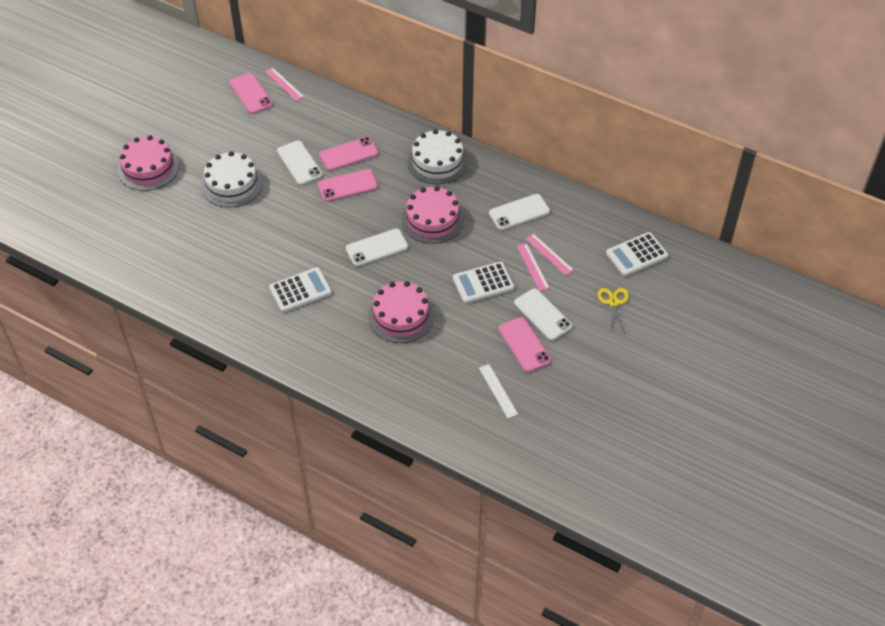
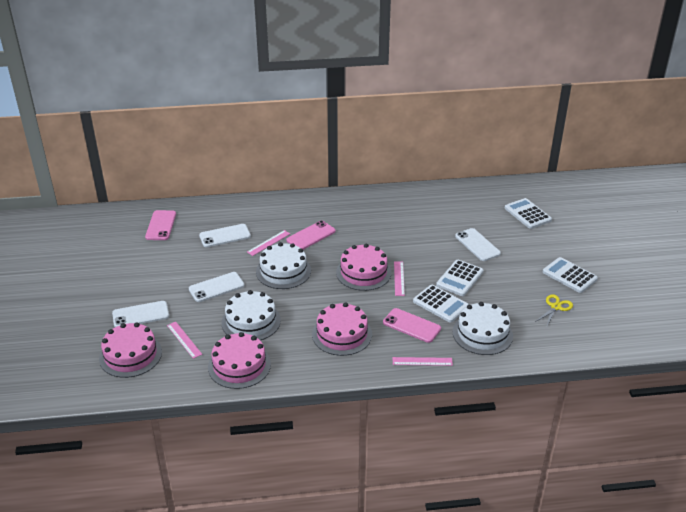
pink cake: [118,135,179,191] [368,281,435,343] [401,186,464,244] = 3 -> [99,323,162,378] [208,332,271,389] [312,302,372,356] [336,244,391,291] = 4
pink phone: [230,73,273,114] [318,169,378,202] [319,137,379,171] [498,317,551,372] = 4 -> [145,210,176,240] [287,220,336,250] [383,308,441,343] = 3
pink ruler: [265,67,304,101] [517,243,550,291] [525,234,574,276] = 3 -> [167,322,202,359] [247,230,290,256] [392,357,453,366] [394,262,405,296] = 4
white cake: [201,151,263,208] [408,129,468,184] = 2 -> [221,290,281,340] [256,242,311,289] [453,302,513,355] = 3
white calculator: [269,267,332,313] [453,262,515,304] [606,232,669,276] = 3 -> [413,285,469,323] [436,260,484,296] [505,198,552,229] [543,257,598,293] = 4
white ruler: [479,364,518,418] = 1 -> none = 0

